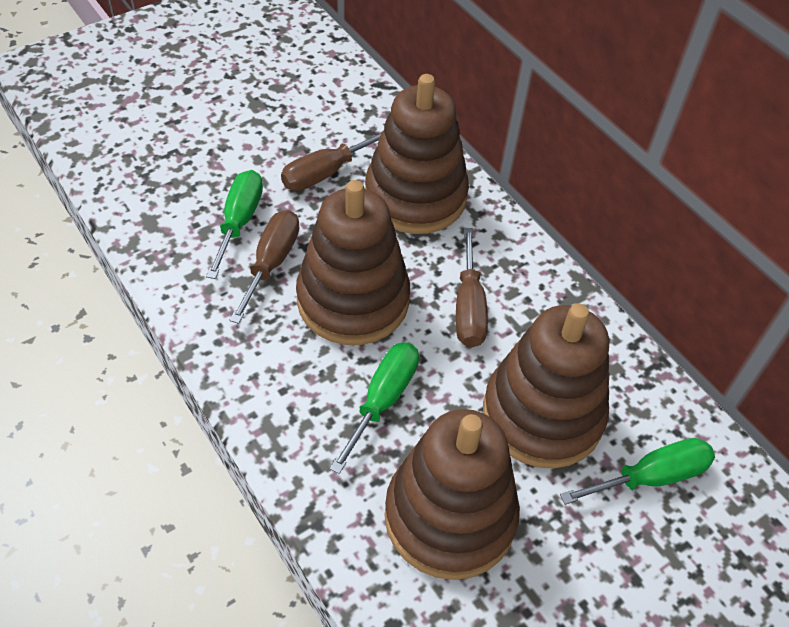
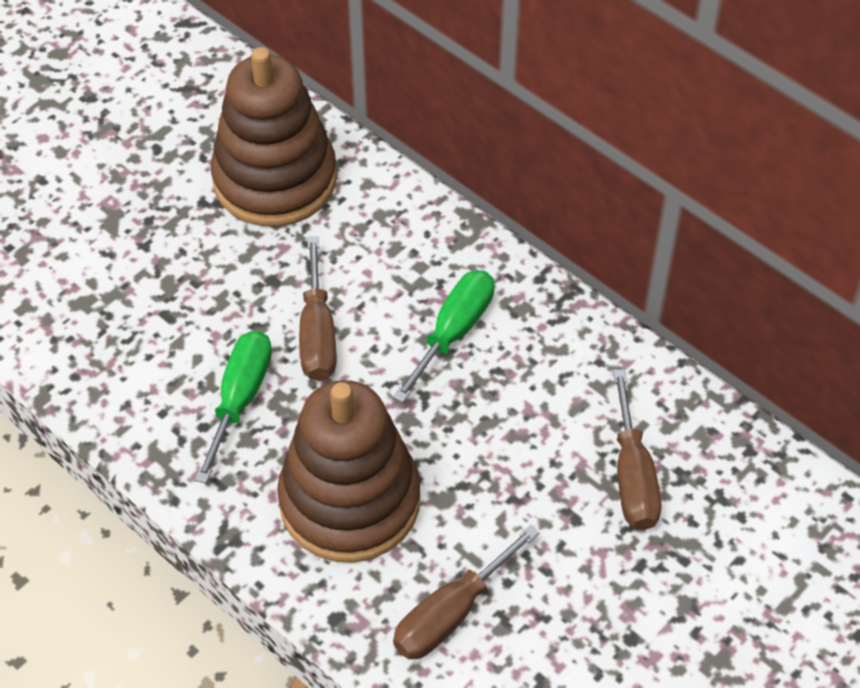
brown stacking toy: [296,180,410,345] [365,74,469,234] [384,409,520,580] [483,304,609,469] = 4 -> [210,47,337,227] [277,380,420,563] = 2
green screwdriver: [206,170,263,279] [330,342,419,474] [560,438,715,505] = 3 -> [195,331,272,483] [393,270,494,403] = 2

